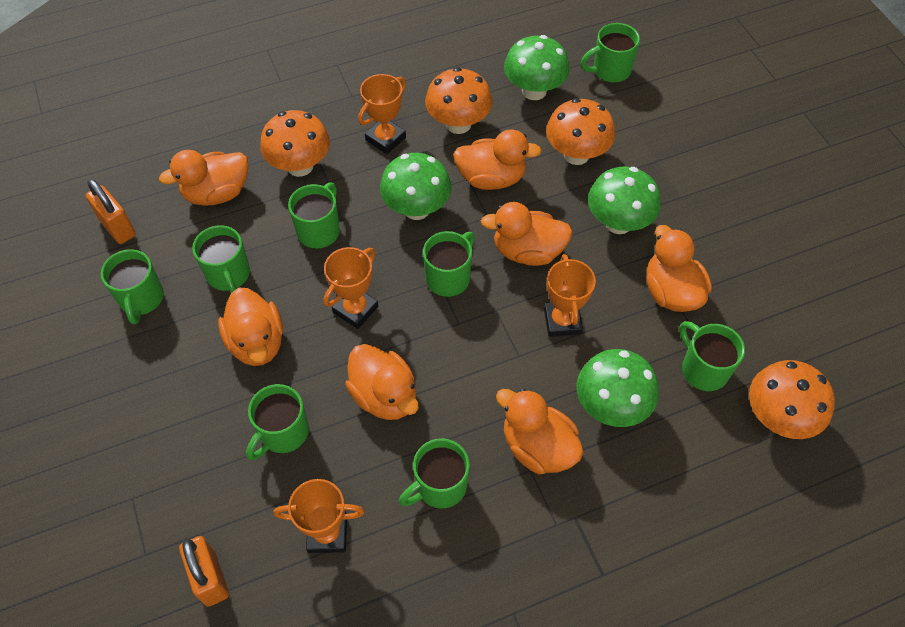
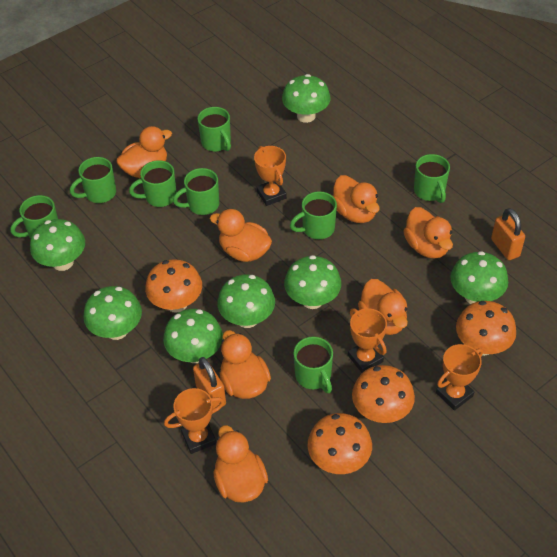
green mushroom: [380,153,452,220] [504,35,570,100] [577,349,659,427] [588,166,661,234] = 4 -> [30,219,85,271] [83,286,142,340] [163,309,223,363] [217,274,275,328] [282,74,330,123] [284,255,341,309] [450,251,508,304] = 7

